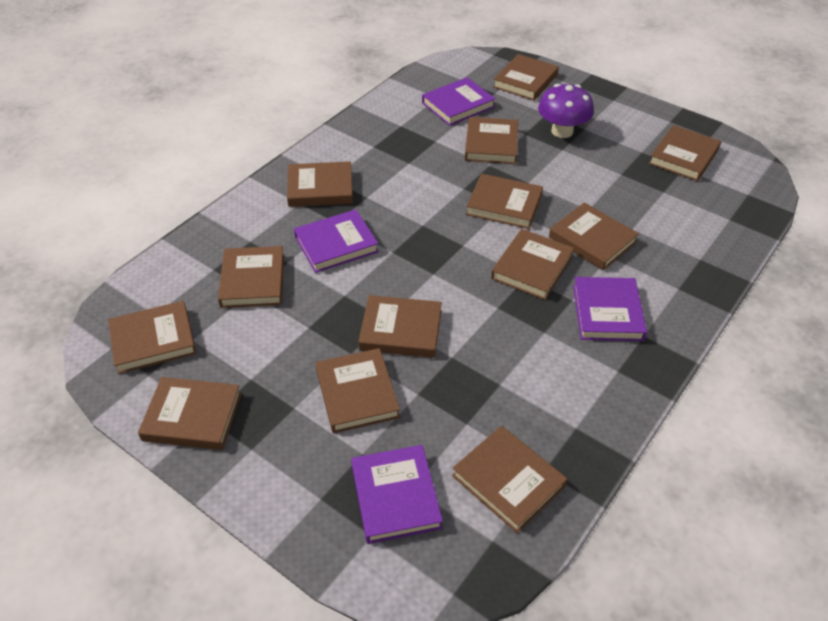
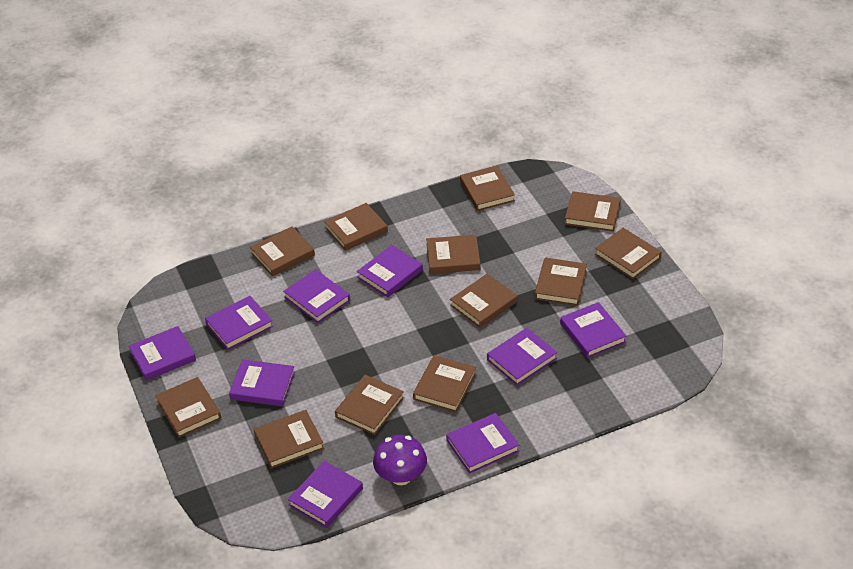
brown book: [108,301,196,374] [138,377,242,450] [218,246,284,308] [287,161,353,207] [316,348,400,434] [358,295,442,358] [452,426,567,533] [465,117,518,164] [466,174,543,229] [491,229,574,300] [493,54,559,101] [549,203,639,270] [649,125,721,181] = 13 -> [155,377,221,438] [250,226,315,276] [254,410,324,469] [324,203,388,251] [335,375,404,435] [413,355,476,412] [426,235,480,274] [450,274,518,328] [460,166,515,211] [535,258,587,306] [565,191,621,231] [595,228,662,279] = 12
purple book: [294,209,379,273] [351,445,443,544] [422,77,496,126] [573,277,647,341] = 4 -> [129,326,196,381] [205,296,273,350] [229,359,295,406] [283,269,350,323] [288,461,363,528] [357,245,423,297] [446,413,519,474] [487,328,558,385] [560,302,626,358] = 9

